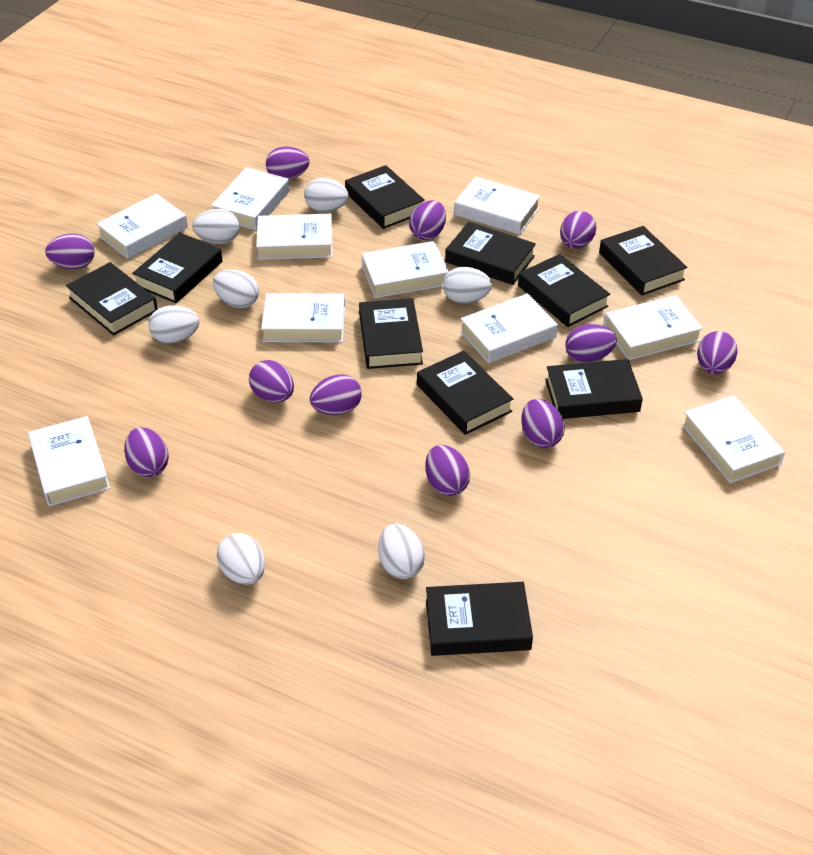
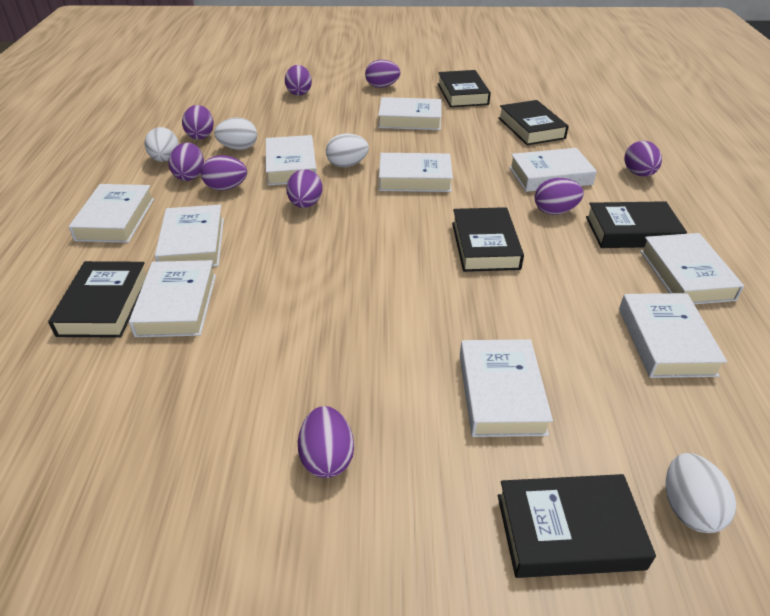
black book: [66,262,158,335] [132,233,223,303] [345,165,425,229] [359,298,423,369] [417,351,513,435] [426,582,533,656] [445,222,536,285] [518,254,610,327] [545,359,643,419] [599,226,687,295] = 10 -> [48,261,146,338] [438,70,491,107] [452,207,524,272] [498,100,569,145] [498,474,656,578] [586,201,687,248] = 6
purple egg: [45,234,95,269] [124,427,169,477] [249,360,294,403] [266,146,310,180] [310,375,362,415] [409,200,446,240] [425,445,470,496] [521,399,565,448] [560,211,596,249] [565,324,617,363] [697,331,738,374] = 11 -> [168,142,204,181] [182,105,214,140] [201,155,247,191] [285,65,312,96] [286,169,323,208] [298,406,354,478] [365,60,400,88] [535,178,584,215] [624,141,662,177] = 9
white egg: [148,305,199,344] [192,209,240,244] [213,269,259,308] [217,533,265,585] [304,178,349,212] [378,524,425,579] [443,267,492,303] = 7 -> [144,127,179,162] [214,118,257,150] [326,134,369,167] [666,453,736,533] = 4

